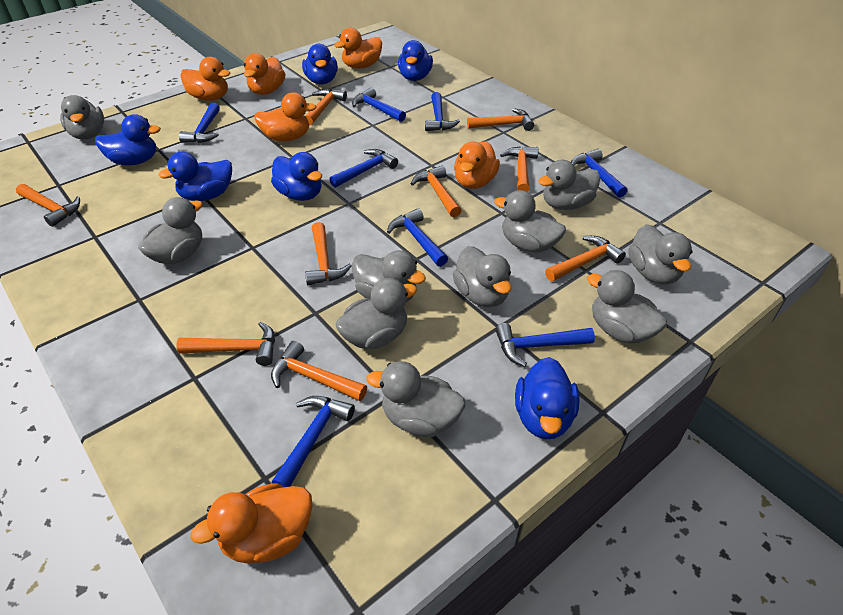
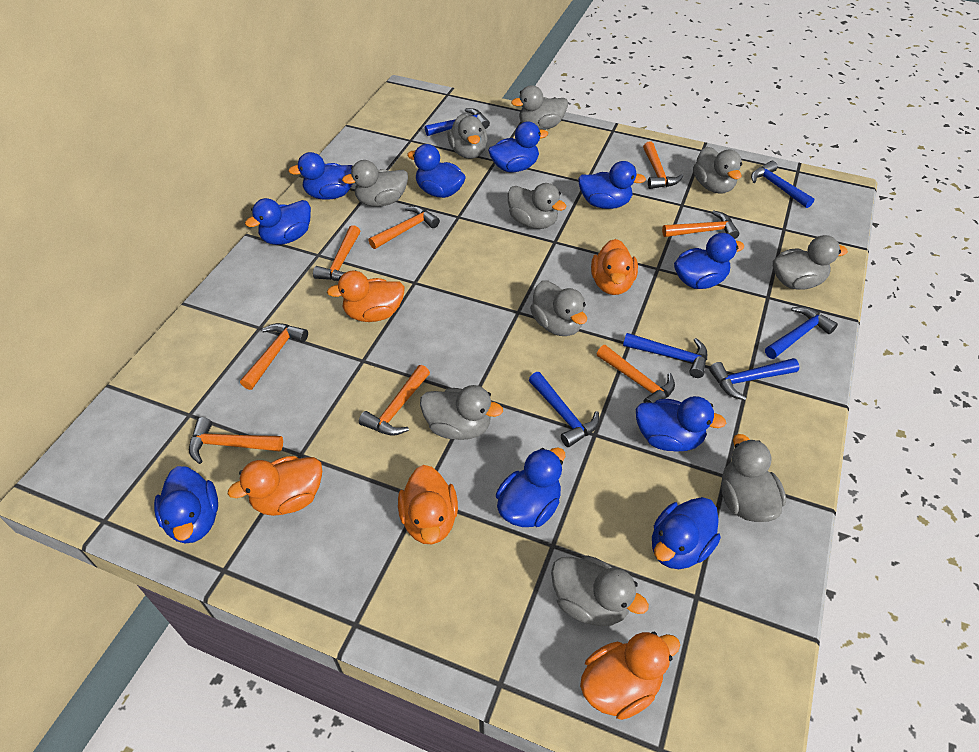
blue duck: [95,114,161,165] [158,152,232,201] [271,152,322,201] [302,44,338,85] [398,40,433,81] [515,357,580,439] = 6 -> [154,466,218,543] [245,198,311,245] [288,152,353,200] [407,144,466,198] [488,121,548,172] [496,447,565,527] [578,161,646,209] [636,396,726,452] [652,497,721,569] [674,233,744,289] = 10
blue hammer: [179,103,220,143] [272,396,355,487] [329,149,398,188] [352,88,406,122] [387,208,448,267] [425,92,460,131] [495,323,595,367] [571,149,627,198] = 8 -> [425,108,490,136] [529,372,599,447] [623,333,707,378] [709,358,799,400] [751,161,814,208] [765,307,838,359] = 6
orange duck: [180,57,230,101] [190,483,312,564] [244,53,285,95] [254,92,317,142] [334,28,382,69] [454,141,500,189] = 6 -> [228,456,322,516] [327,271,405,322] [398,465,458,544] [580,632,680,720] [591,239,638,295] = 5
orange hammer: [16,184,80,227] [176,322,275,366] [271,341,367,401] [305,89,347,125] [305,222,351,285] [411,166,462,217] [467,108,534,131] [500,147,539,192] [545,236,626,282] = 9 -> [189,417,283,464] [240,323,308,390] [313,225,360,281] [359,365,430,436] [368,206,440,249] [597,345,675,403] [643,141,683,189] [662,210,739,239] = 8

